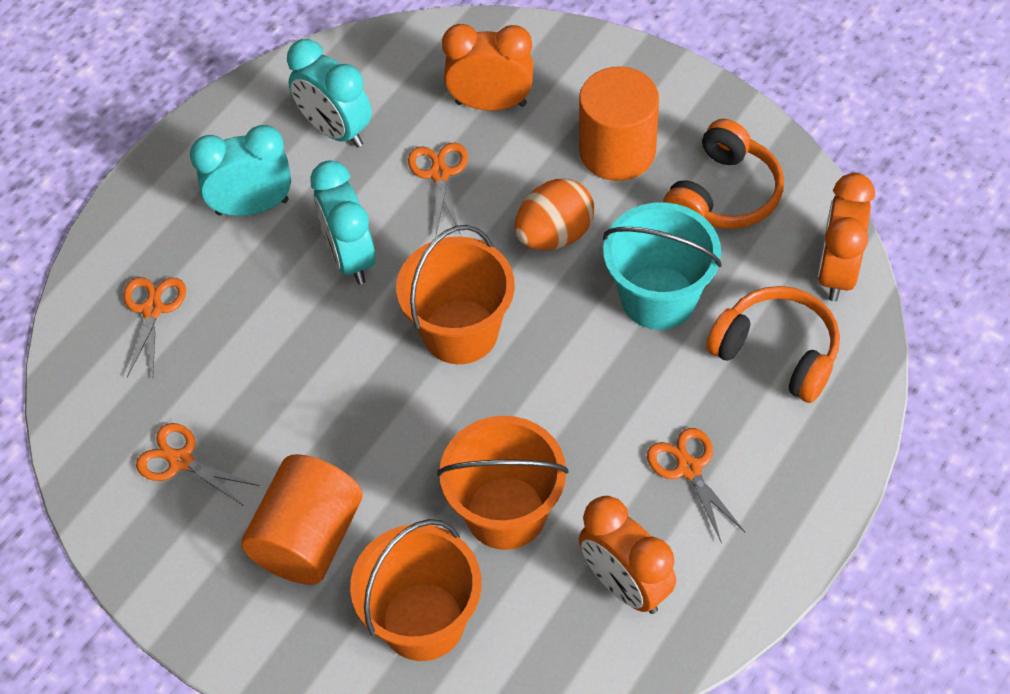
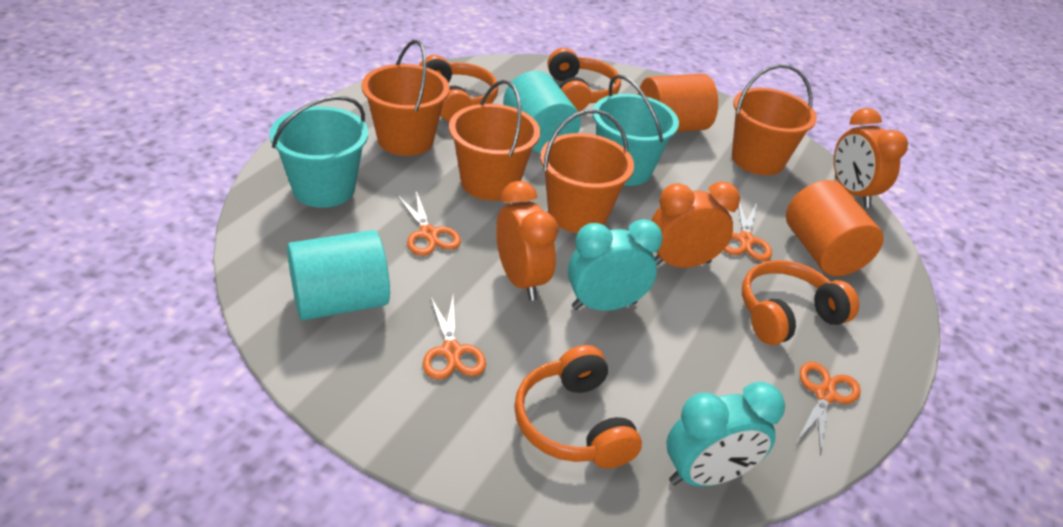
orange bucket: [350,519,482,661] [396,225,515,364] [437,416,569,550] = 3 -> [361,40,450,156] [449,80,540,201] [540,109,634,233] [732,64,817,175] = 4
orange egg: [515,179,594,250] = 1 -> none = 0
orange headphones: [663,119,784,229] [706,286,840,403] = 2 -> [419,55,498,121] [514,345,642,468] [547,48,621,111] [742,260,859,345] = 4
turquoise bucket: [603,202,722,330] = 1 -> [269,96,368,208] [592,75,679,186] = 2
turquoise clock: [190,125,291,216] [287,39,372,148] [310,160,375,284] = 3 -> [568,219,663,311] [667,382,785,487] = 2
turquoise cylinder: none = 0 -> [287,230,390,320] [503,71,581,154] = 2

